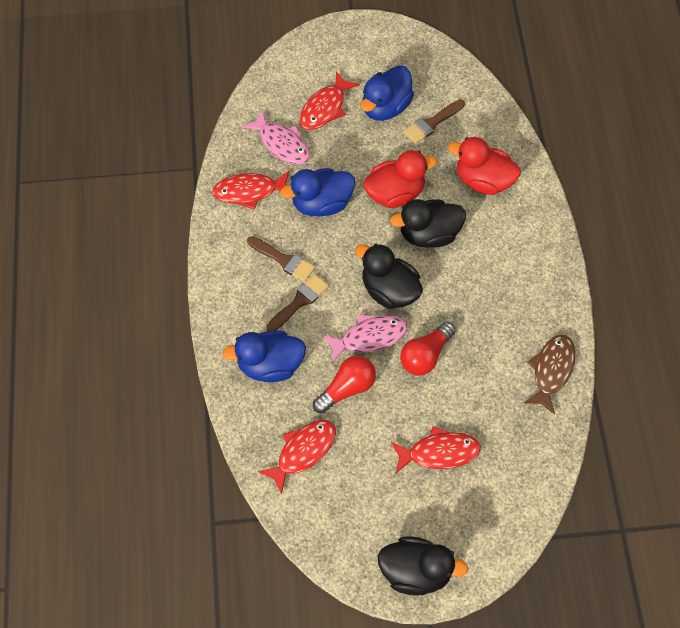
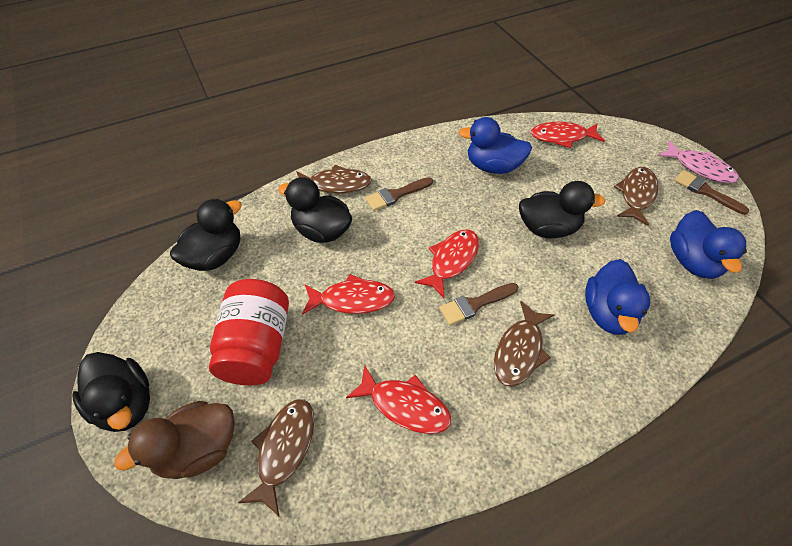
black duck: [355,243,423,309] [378,536,468,596] [390,199,466,248] = 3 -> [72,352,150,432] [170,199,242,271] [278,177,352,243] [519,181,605,238] = 4
brown duck: none = 0 -> [114,401,234,479] = 1
brown fish: [524,335,576,414] = 1 -> [238,399,314,516] [296,165,372,193] [494,301,554,387] [614,167,658,226] = 4
pink fish: [242,109,310,165] [322,314,407,364] = 2 -> [658,140,739,183] = 1
red duck: [363,150,437,208] [448,137,521,195] = 2 -> none = 0
red jar: none = 0 -> [209,279,289,385] = 1
red light bulb: [313,356,376,414] [400,322,456,375] = 2 -> none = 0

